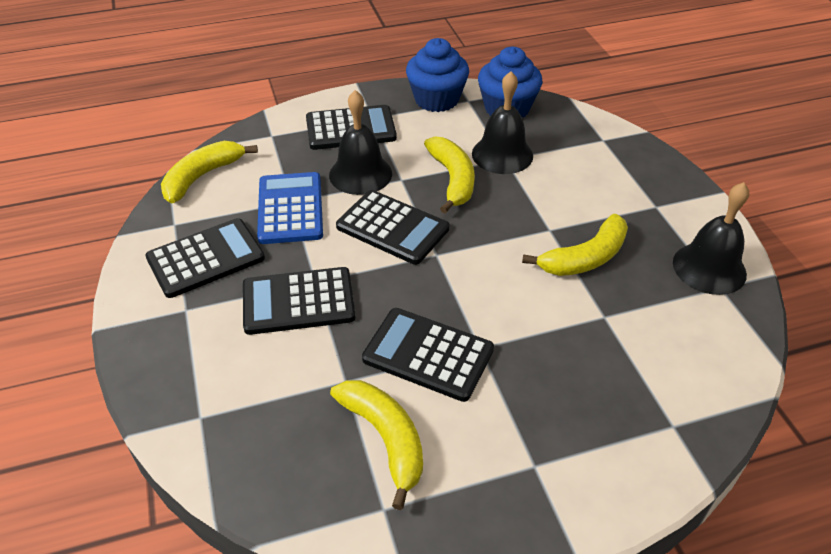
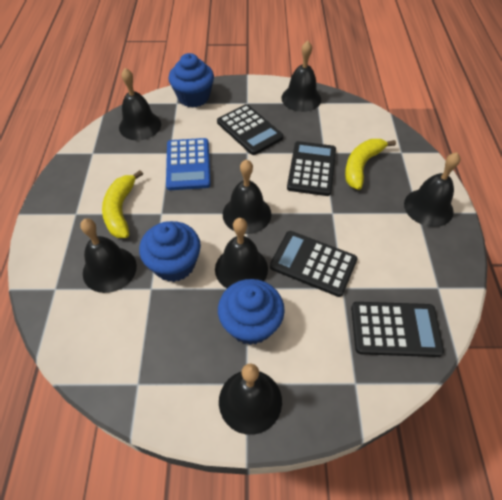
black bell: [329,90,392,195] [472,71,533,174] [673,182,749,295] = 3 -> [80,218,137,293] [119,68,161,140] [215,218,268,288] [219,363,282,435] [223,159,271,234] [281,41,321,112] [404,152,460,227] = 7
black calculator: [145,218,265,298] [243,267,355,335] [306,105,397,150] [336,190,449,265] [362,308,494,402] = 5 -> [217,104,284,155] [270,231,358,297] [287,141,336,196] [351,302,444,357] = 4
blue cupcake: [406,38,469,112] [478,47,543,117] = 2 -> [139,221,201,282] [169,53,214,107] [218,279,285,345] = 3
yellow banana: [161,141,258,203] [330,380,423,510] [424,137,475,213] [522,214,628,276] = 4 -> [102,170,143,238] [345,139,396,190] = 2

